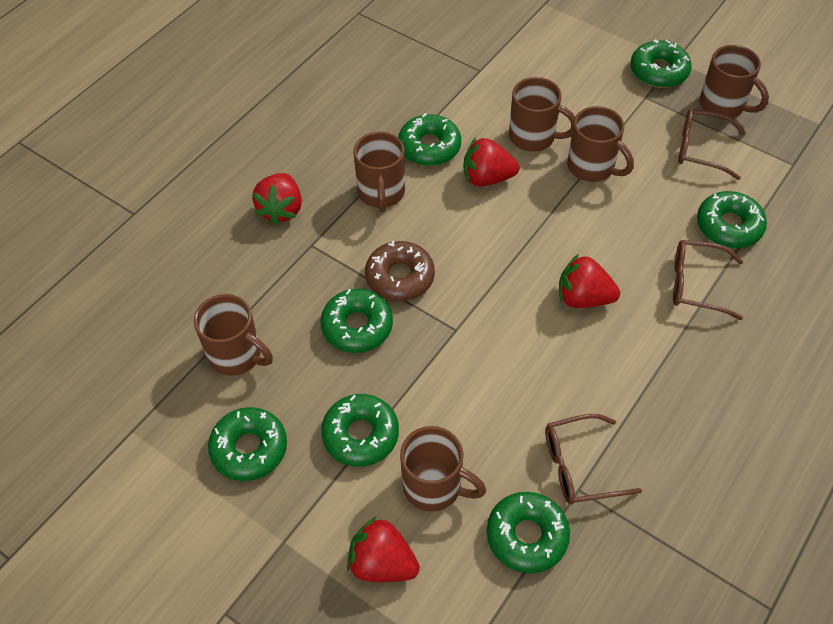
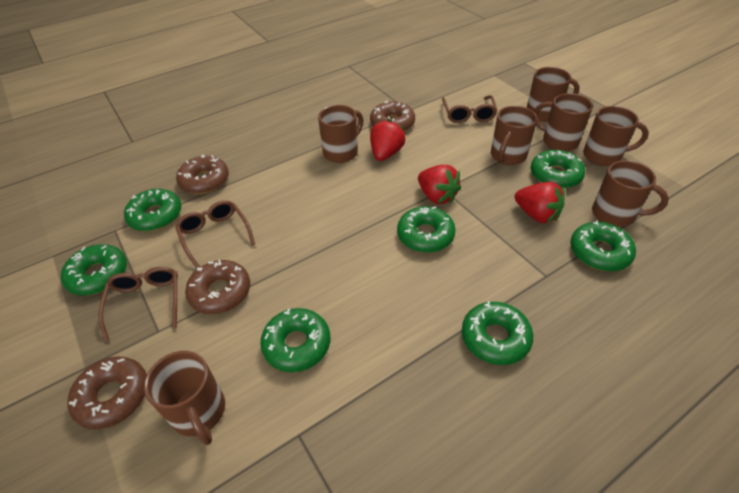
brown donut: [365,241,435,301] = 1 -> [68,356,147,430] [176,155,229,194] [185,260,250,314] [370,101,415,131] = 4
brown mug: [194,294,273,376] [353,132,405,212] [400,426,486,512] [509,77,575,152] [567,106,634,182] [700,45,769,118] = 6 -> [144,351,225,445] [318,105,363,163] [491,106,537,165] [527,67,579,122] [534,93,593,151] [583,106,649,166] [592,160,669,227] = 7
red strawberry: [252,173,302,225] [347,517,420,582] [463,138,519,187] [559,254,620,308] = 4 -> [370,119,405,161] [418,165,461,204] [515,182,565,223] = 3

